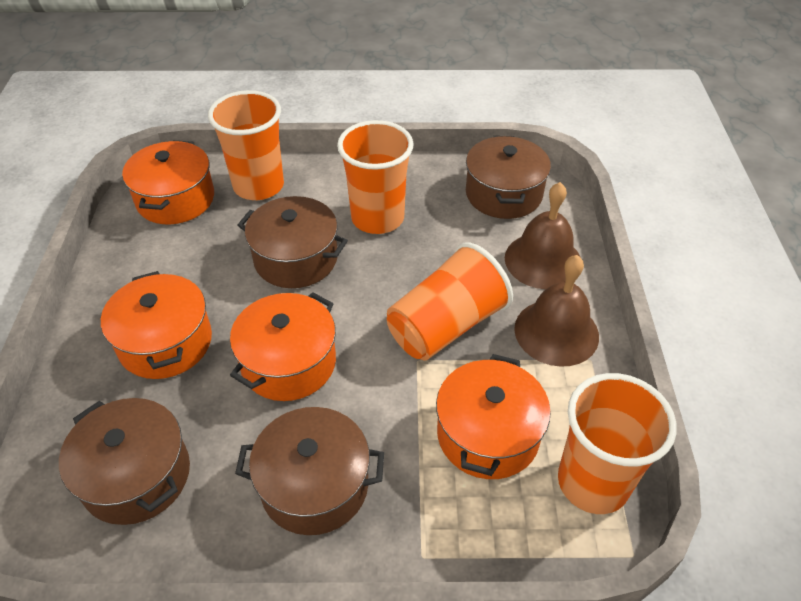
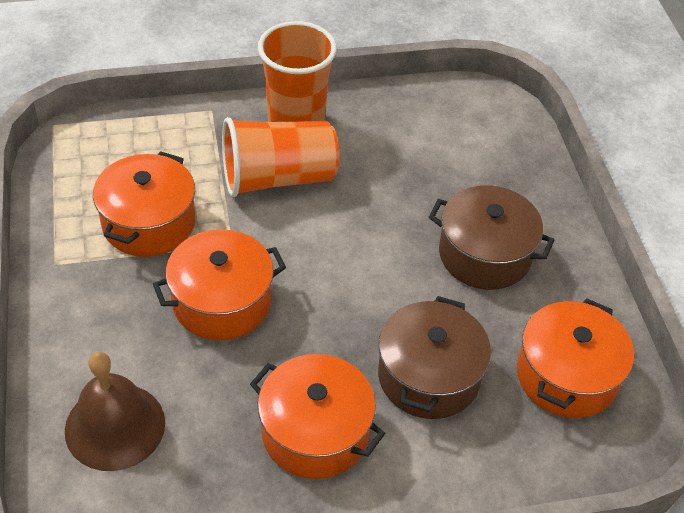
brown bell: [505,182,581,289] [514,255,599,367] = 2 -> [65,352,165,471] = 1
brown pot: [59,398,190,525] [235,407,384,535] [237,196,348,288] [466,136,551,219] = 4 -> [378,296,491,419] [429,185,554,290] = 2
orange cup: [208,90,284,200] [337,120,414,234] [387,242,513,361] [558,373,677,514] = 4 -> [222,117,339,197] [258,21,337,122] = 2

